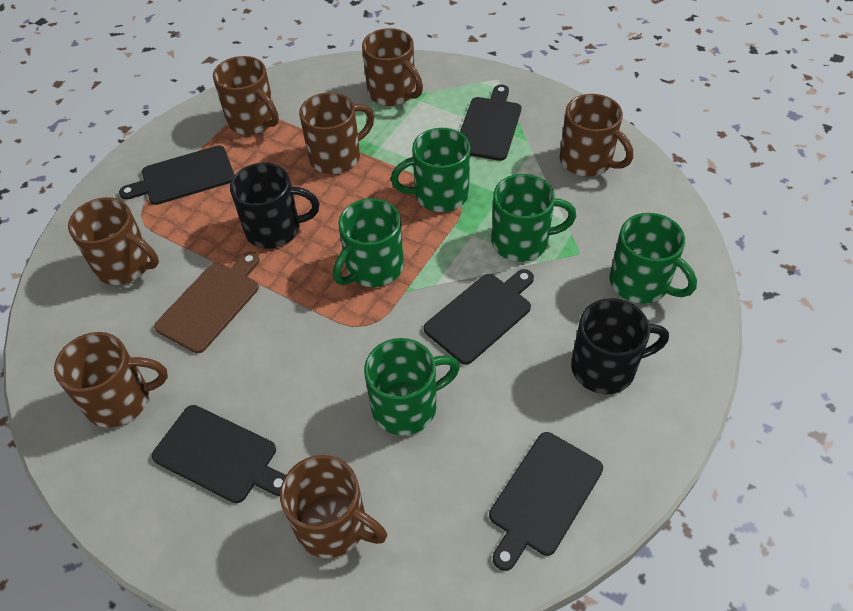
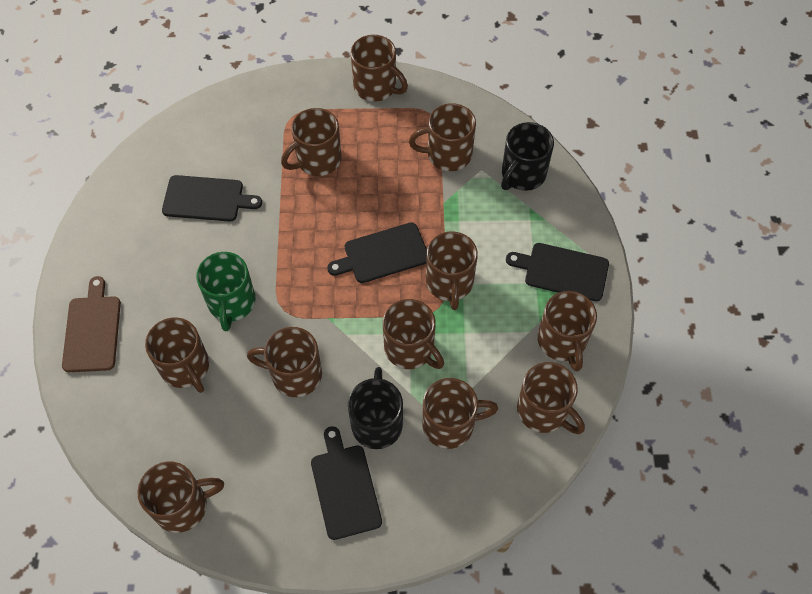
black cutting board: [119,145,234,205] [152,405,286,503] [424,269,534,365] [460,85,521,161] [489,432,603,571] = 5 -> [162,175,262,222] [311,426,382,540] [327,222,427,283] [506,243,609,301] = 4
brown mug: [54,332,168,428] [68,197,159,285] [213,56,279,135] [280,455,387,558] [299,92,374,174] [362,28,423,106] [560,94,633,177] = 7 -> [137,461,224,533] [145,317,209,393] [247,327,322,397] [281,108,342,176] [351,35,408,102] [383,299,444,369] [409,103,476,171] [422,378,498,449] [426,231,478,310] [517,362,585,434] [538,291,597,372] = 11
green mug: [333,198,404,287] [364,338,460,435] [391,128,470,212] [491,174,576,262] [609,213,697,304] = 5 -> [196,252,256,331] = 1

